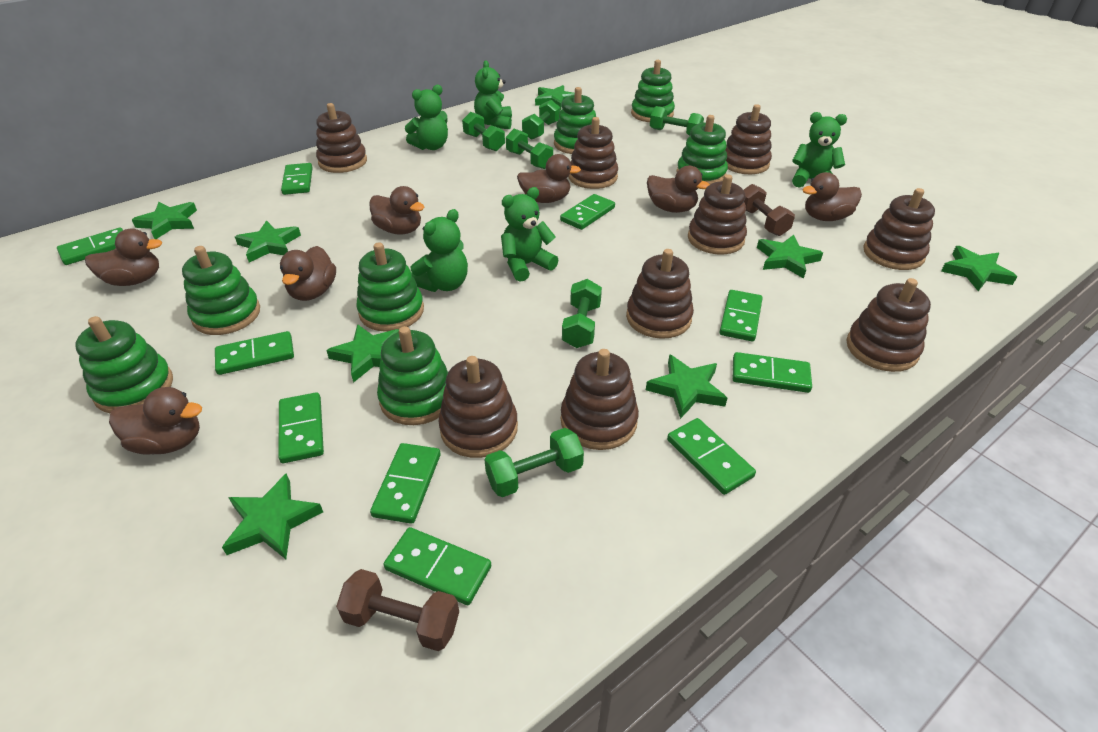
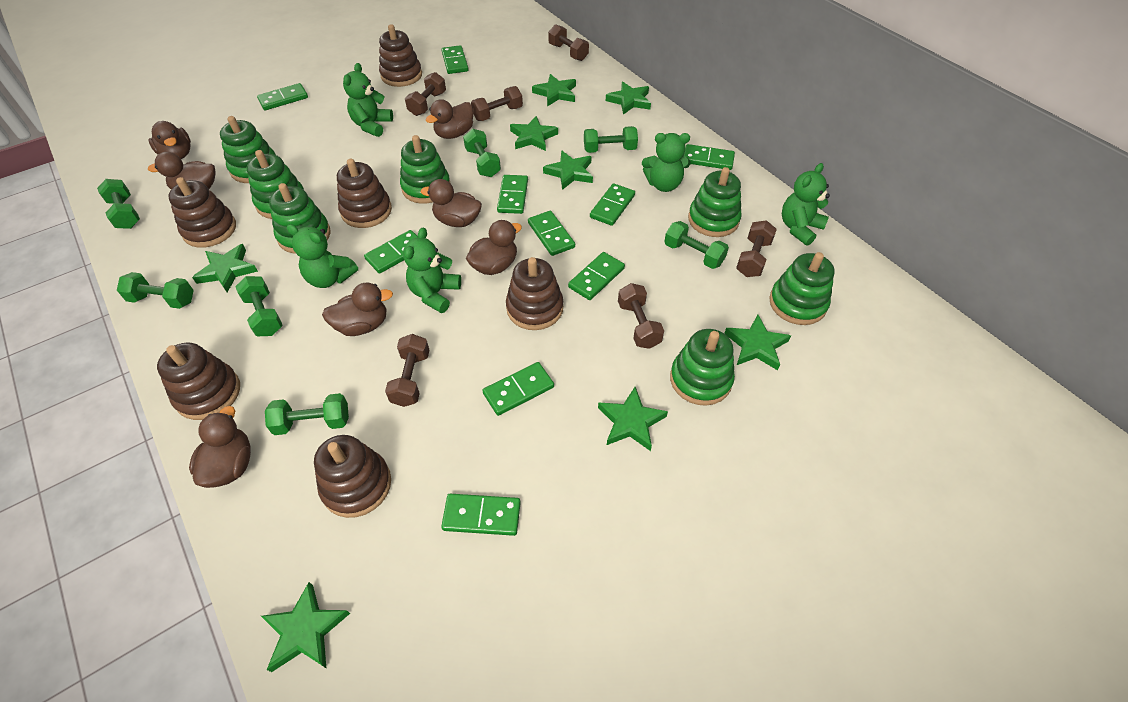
brown dumbbell: [336,569,459,651] [744,184,795,236] = 2 -> [385,334,429,407] [405,72,446,116] [471,86,523,121] [548,24,589,61] [618,283,664,349] [736,220,777,277] = 6
brown stacking toy: [316,103,367,173] [438,356,518,458] [561,349,639,450] [568,117,618,189] [626,249,694,339] [688,174,747,254] [725,104,772,174] [847,278,931,372] [863,188,935,270] = 9 -> [157,342,240,420] [168,177,236,248] [314,435,391,518] [337,159,392,228] [379,24,422,87] [506,257,563,330] = 6
green dumbbell: [462,112,505,151] [484,428,584,497] [506,129,553,169] [522,100,560,140] [562,279,602,348] [650,106,704,136] = 6 -> [97,179,140,229] [117,272,194,309] [235,276,283,336] [265,393,349,435] [463,129,501,177] [584,126,638,153] [664,221,729,269] = 7

